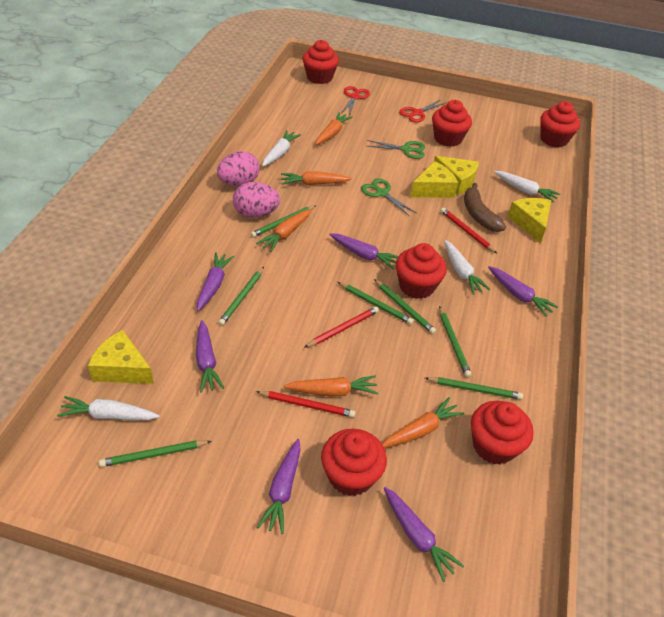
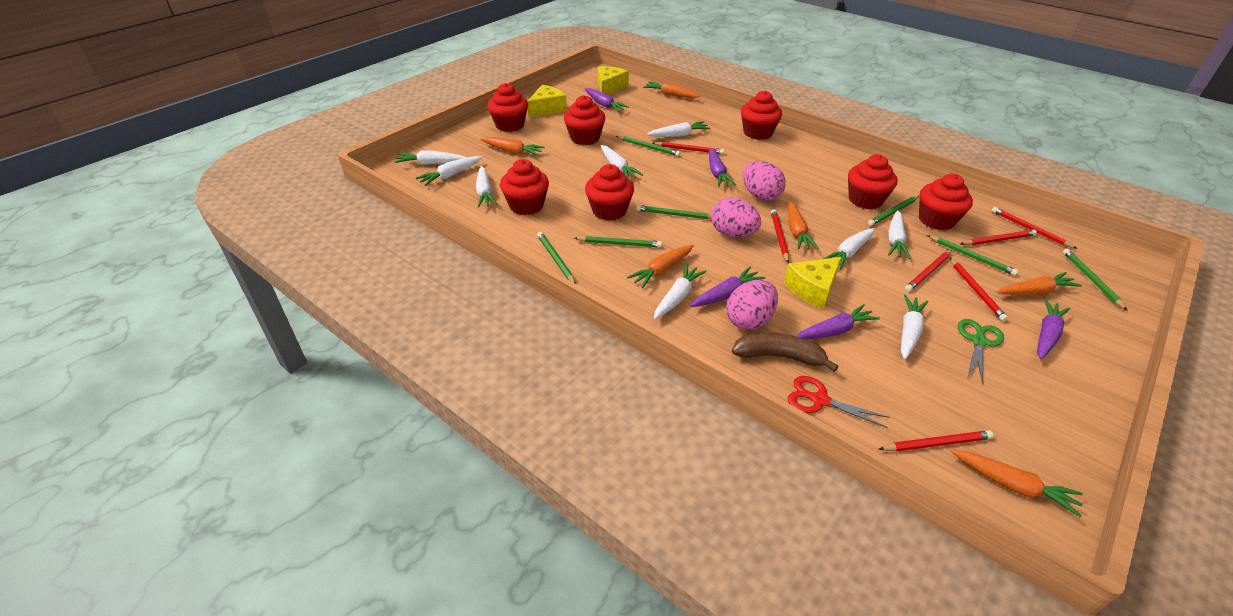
green scissors: [361,178,416,217] [366,140,425,159] = 2 -> [958,319,1004,383] = 1
orange carrot: [256,209,312,252] [281,171,352,185] [284,375,378,397] [315,112,353,145] [382,397,464,448] = 5 -> [480,137,545,156] [627,245,694,288] [643,81,701,98] [788,202,819,249] [951,450,1083,517] [997,272,1082,295] = 6
pink egg: [217,151,260,186] [233,182,280,218] = 2 -> [711,198,761,237] [726,280,778,330] [743,161,786,201] = 3
purple carrot: [196,320,224,393] [197,252,235,311] [257,439,301,534] [329,233,398,269] [384,487,464,582] [488,266,558,317] = 6 -> [585,88,629,112] [690,267,765,307] [709,148,736,187] [796,304,880,340] [1037,299,1070,359] = 5
red cupcake: [302,40,339,84] [321,429,387,496] [396,243,447,299] [432,100,472,147] [471,401,534,465] [540,101,580,147] = 6 -> [487,83,528,132] [500,159,549,215] [564,95,605,145] [585,164,634,221] [741,91,782,140] [848,154,898,209] [919,174,973,230] = 7
red pencil: [256,391,356,418] [304,307,379,348] [441,208,497,253] = 3 -> [653,142,725,154] [771,209,789,263] [879,430,994,452] [905,250,952,292] [950,258,1008,321] [961,230,1037,245] [992,207,1078,249] = 7
red scissors: [341,86,370,116] [399,99,447,122] = 2 -> [788,376,890,428] = 1
white carrot: [57,396,160,420] [262,130,301,166] [444,240,491,295] [494,171,560,203] = 4 -> [395,151,467,165] [416,156,483,186] [476,166,498,207] [601,145,643,179] [647,121,711,137] [654,264,706,320] [823,228,874,269] [888,210,911,259] [901,295,928,360] = 9
yellow cheese: [88,330,154,384] [410,161,458,198] [434,156,479,195] [507,198,551,243] = 4 -> [527,85,567,117] [597,66,629,95] [784,257,842,309] = 3

